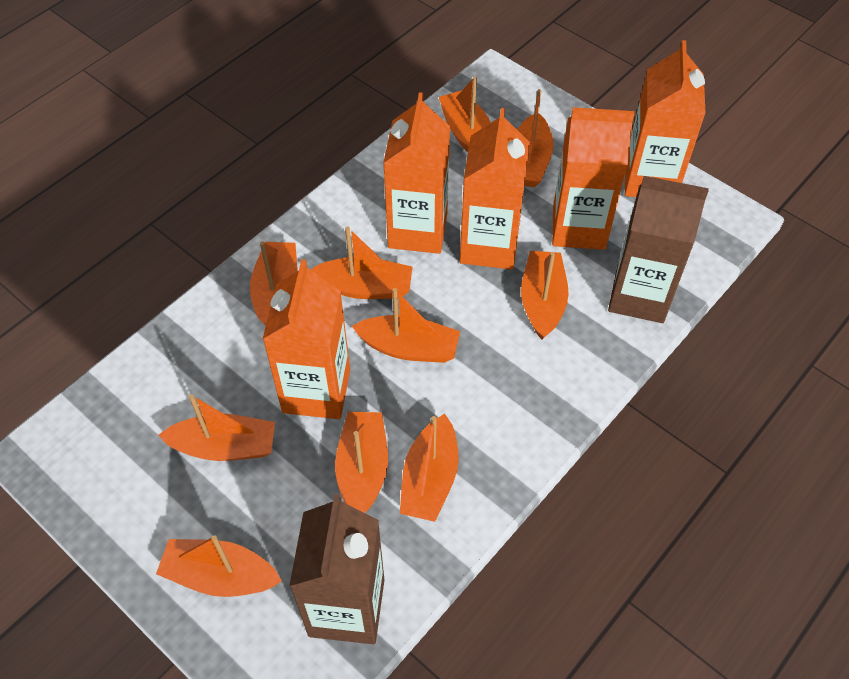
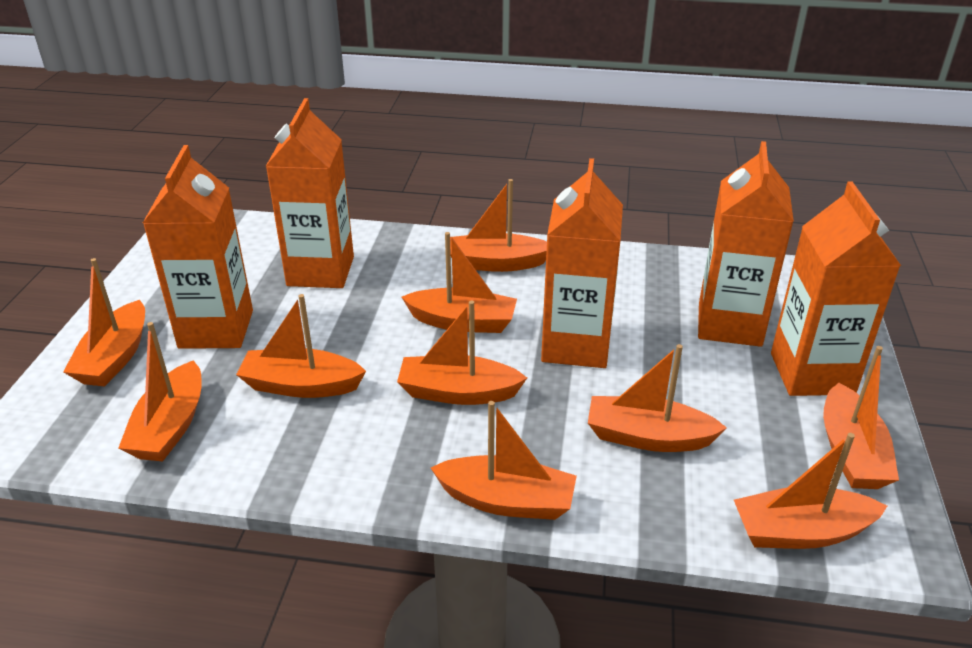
brown carton: [289,494,384,644] [608,176,709,323] = 2 -> none = 0

